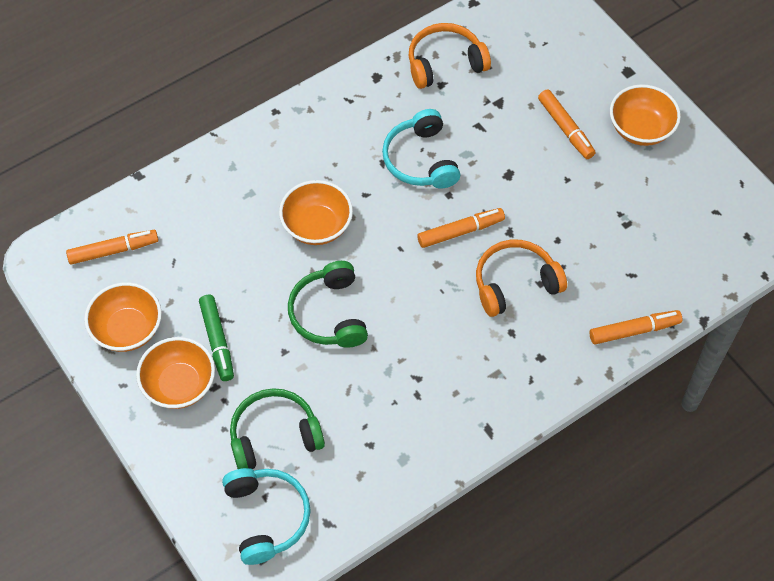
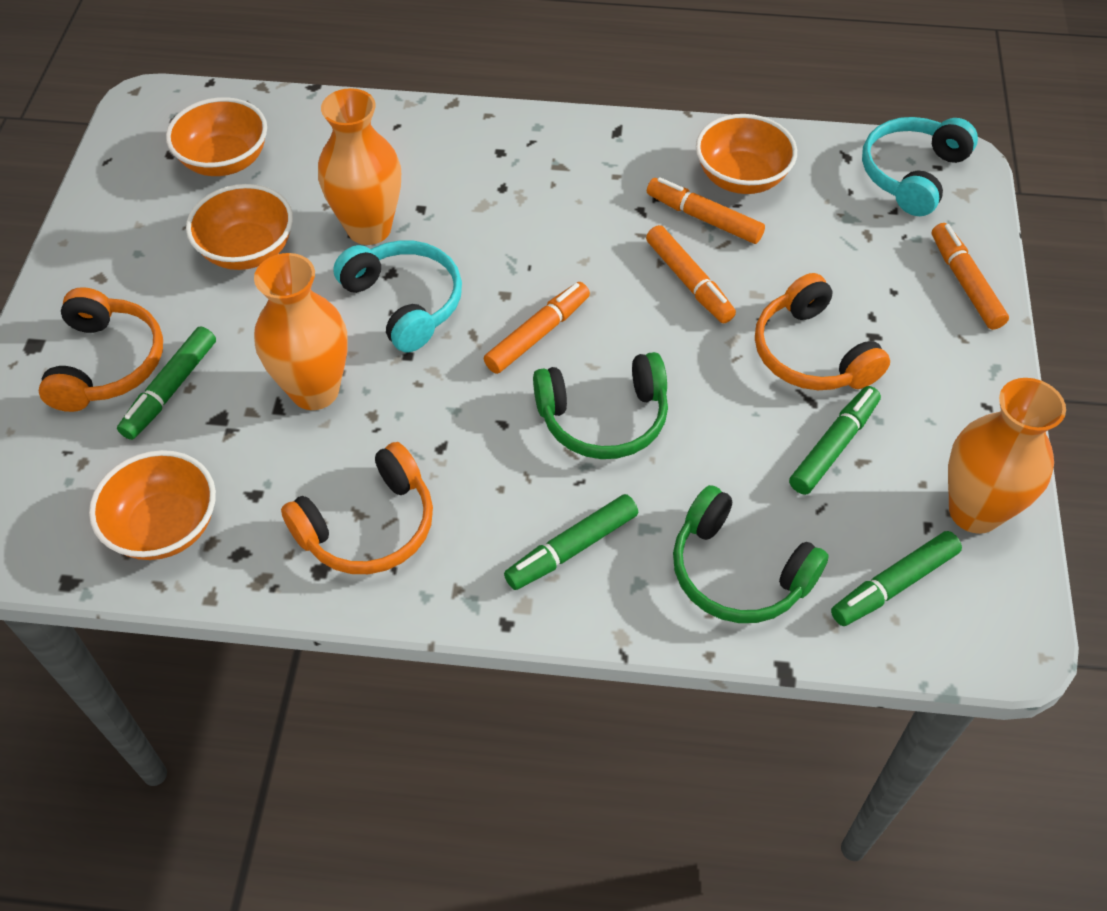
green marker: [199,294,234,381] = 1 -> [117,326,216,440] [504,494,638,590] [789,386,881,495] [831,531,962,626] = 4
orange headphones: [409,23,491,89] [476,240,567,317] = 2 -> [39,287,163,412] [281,442,433,574] [755,273,890,390] = 3
orange vase: none = 0 -> [254,253,348,410] [318,88,401,245] [948,378,1066,534] = 3

